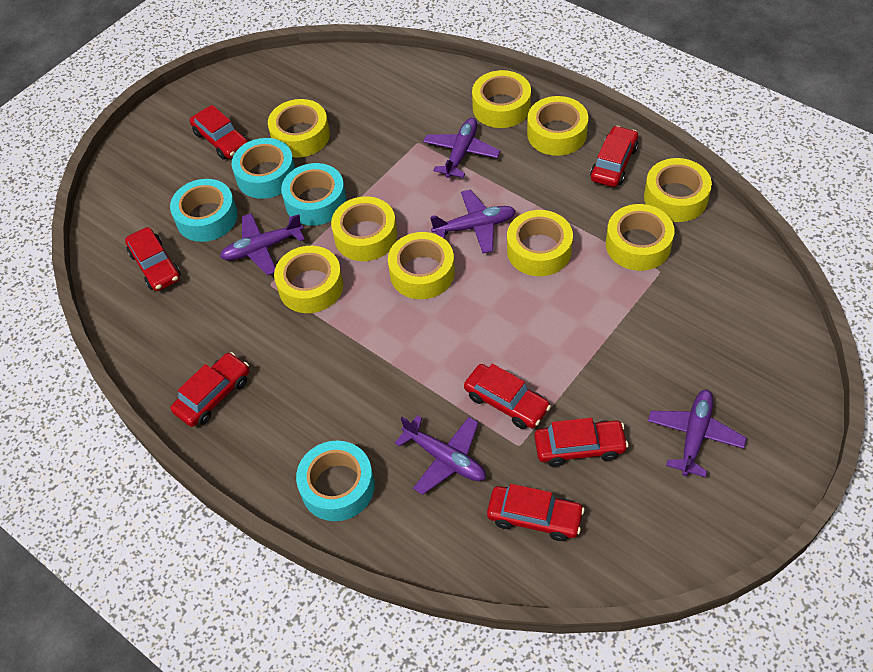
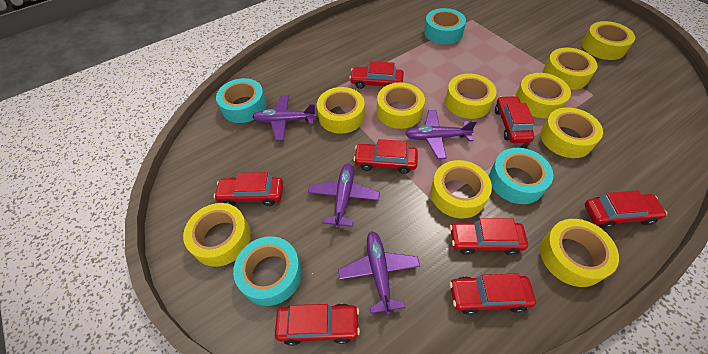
purple plane: [220,213,305,276] [395,415,486,495] [423,118,501,178] [430,189,516,253] [648,390,747,477] = 5 -> [252,95,317,141] [308,164,380,229] [338,231,420,315] [405,110,477,159] = 4
red car: [125,227,181,291] [170,352,249,427] [190,105,248,160] [464,364,551,429] [487,484,585,541] [534,418,628,467] [590,126,638,187] = 7 -> [214,172,283,206] [275,303,360,346] [349,61,404,89] [353,139,418,174] [450,218,528,255] [450,273,536,315] [495,96,534,143] [585,190,667,229] = 8
yellow tape: [268,99,330,158] [274,246,343,313] [331,196,397,261] [388,232,455,299] [472,70,531,128] [507,210,573,276] [527,96,588,156] [606,204,675,271] [644,158,712,222] = 9 -> [183,203,251,267] [317,87,365,134] [377,82,425,129] [431,160,492,219] [445,73,497,119] [515,73,571,118] [540,107,603,158] [540,219,619,287] [543,48,598,90] [582,21,635,60] = 10

